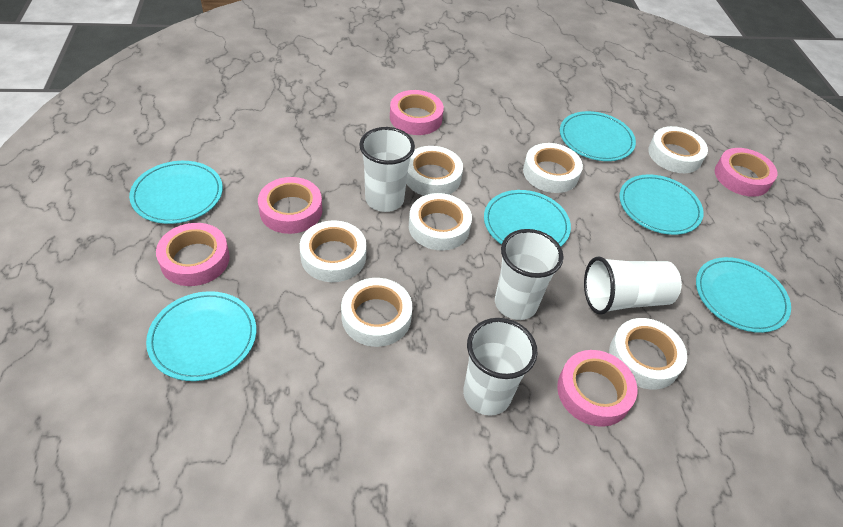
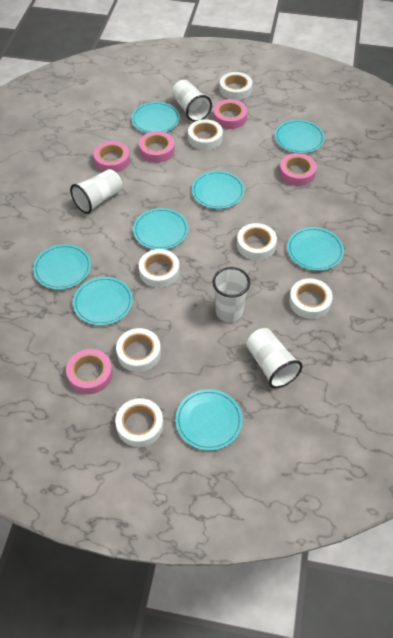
turquoise plate: [129,161,223,224] [146,291,256,381] [484,190,571,246] [560,111,636,161] [619,174,704,235] [696,257,791,333] = 6 -> [33,244,91,290] [73,277,133,326] [131,102,180,133] [133,208,189,250] [175,389,243,451] [192,171,245,209] [275,120,325,154] [287,227,344,271] = 8

